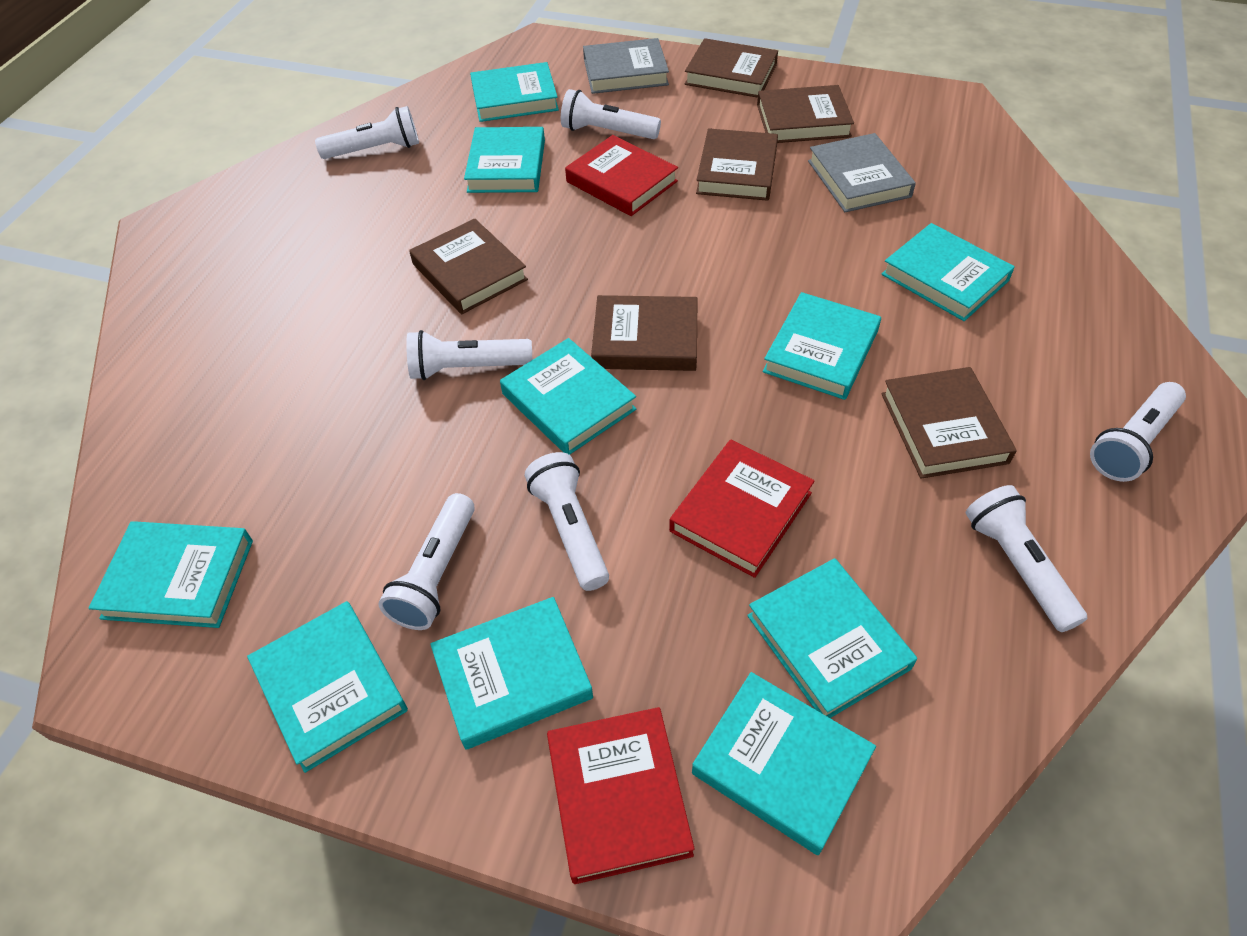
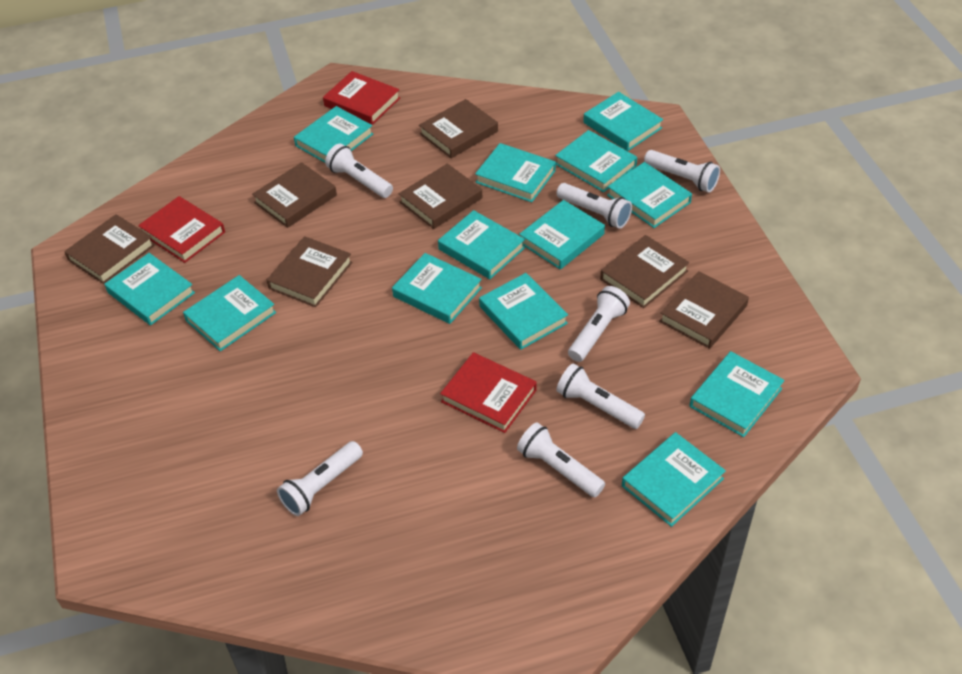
brown book: [409,218,528,314] [591,295,698,371] [685,38,778,98] [696,128,778,201] [757,85,854,143] [881,367,1017,479] = 6 -> [64,214,155,284] [252,162,337,228] [267,236,352,307] [399,164,482,229] [419,99,498,158] [600,235,689,308] [659,271,749,349] = 7
grey book: [583,38,669,94] [808,133,916,212] = 2 -> none = 0
turquoise book: [89,521,253,628] [247,601,408,773] [430,597,593,749] [464,127,545,193] [470,62,559,122] [500,338,636,455] [692,672,876,855] [747,558,917,718] [763,292,881,400] [881,223,1015,321] = 10 -> [105,253,195,325] [183,275,276,351] [294,106,373,163] [392,253,482,324] [438,210,525,279] [475,143,556,202] [479,273,568,350] [519,200,605,270] [555,130,637,192] [583,92,663,151] [607,162,692,228] [622,432,726,527] [689,351,785,437] = 13

